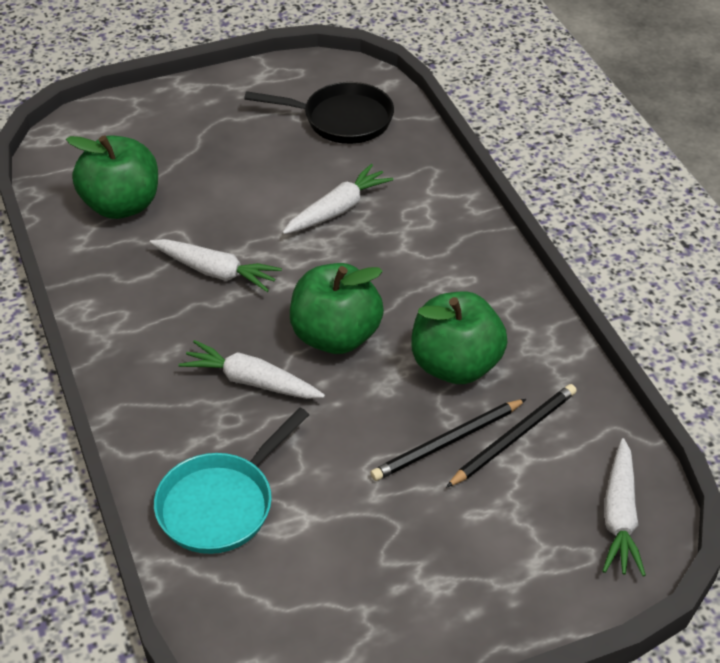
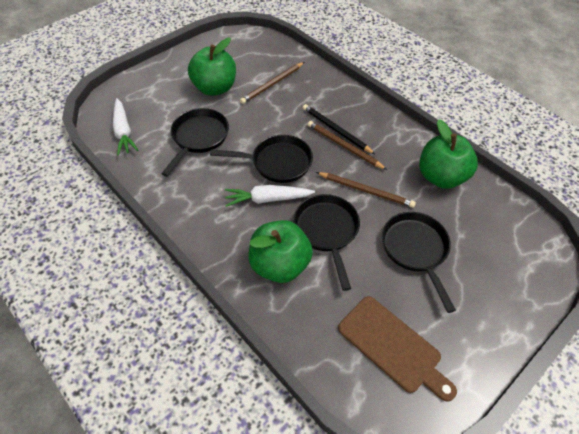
black pan: [244,82,394,144] = 1 -> [161,108,229,177] [210,135,313,183] [293,194,360,291] [382,212,456,313] = 4
black pencil: [370,399,526,481] [446,384,577,488] = 2 -> [303,104,375,154] = 1
brown cutting board: none = 0 -> [338,296,457,402] = 1
brown pencil: none = 0 -> [240,62,304,104] [308,121,387,170] [316,172,416,208] = 3
turquoise pan: [154,408,309,554] = 1 -> none = 0
white carrot: [150,239,282,292] [179,340,325,399] [282,164,394,234] [603,438,646,576] = 4 -> [113,98,138,156] [225,185,315,207] = 2

